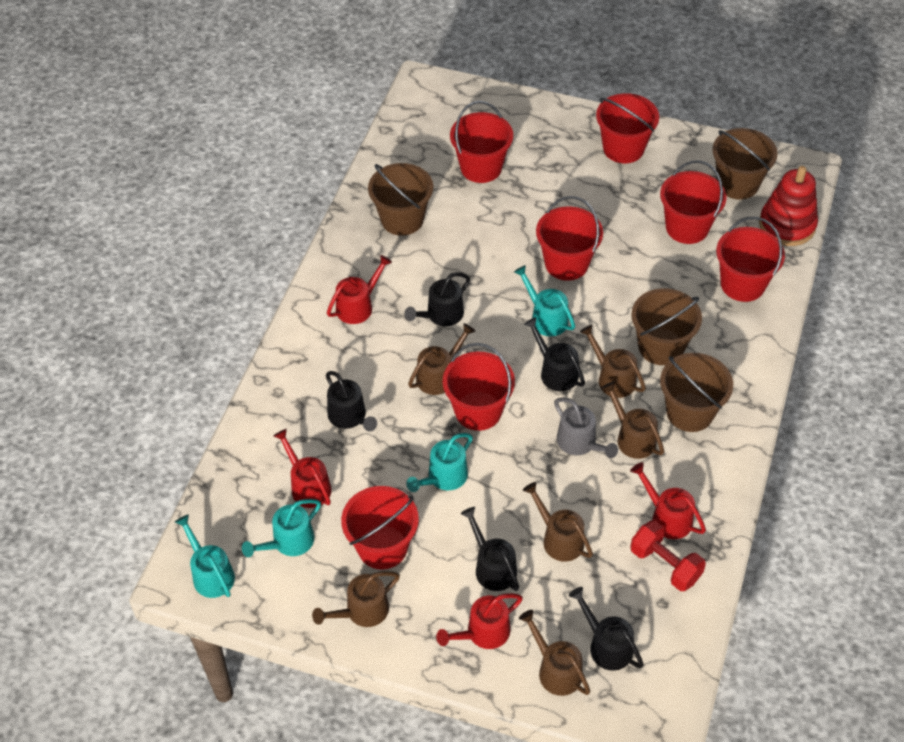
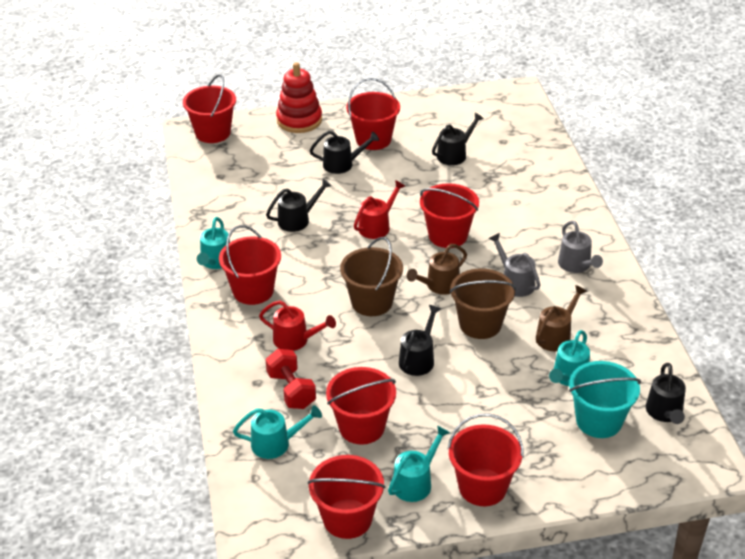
brown bucket: [368,163,433,236] [631,288,702,365] [660,353,733,432] [713,128,778,199] = 4 -> [340,237,403,316] [449,268,516,339] = 2
brown watering can: [312,571,400,627] [408,323,475,395] [519,610,590,696] [523,482,593,562] [580,325,646,398] [602,381,664,459] = 6 -> [407,244,467,295] [536,285,587,352] = 2
grey watering can: [554,398,618,458] = 1 -> [488,233,540,297] [558,221,603,273] = 2
red watering can: [273,429,332,508] [327,255,392,324] [436,593,523,649] [630,462,706,539] = 4 -> [259,301,336,351] [354,180,405,239] = 2
turquoise bucket: none = 0 -> [569,361,641,438] = 1

